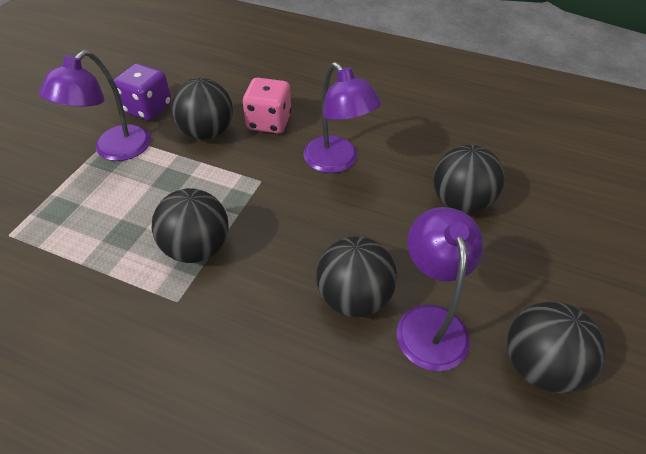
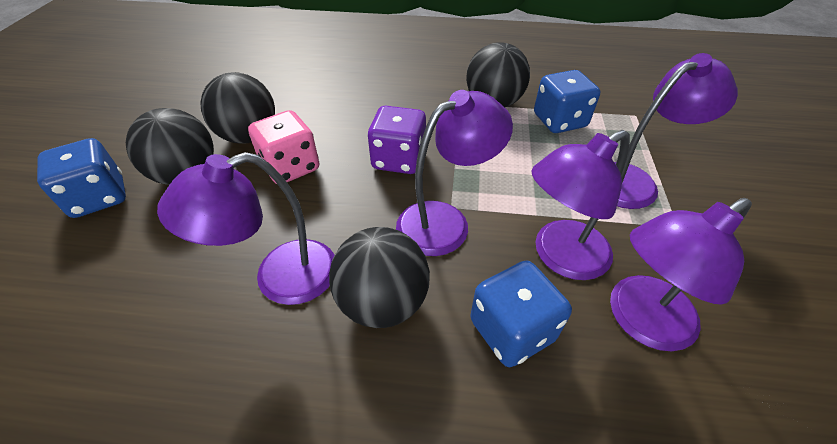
black ball: [151,188,229,263] [171,78,233,140] [316,236,397,318] [433,145,505,213] [507,302,605,393] = 5 -> [126,108,214,185] [200,72,275,144] [329,227,430,328] [466,42,530,107] = 4
blue dice: none = 0 -> [37,138,126,218] [470,261,572,367] [534,70,600,133] = 3
purple lamp: [39,50,151,161] [303,62,382,173] [397,207,483,371] = 3 -> [157,152,335,305] [396,90,513,256] [531,130,630,280] [610,198,752,351] [614,53,738,209] = 5

